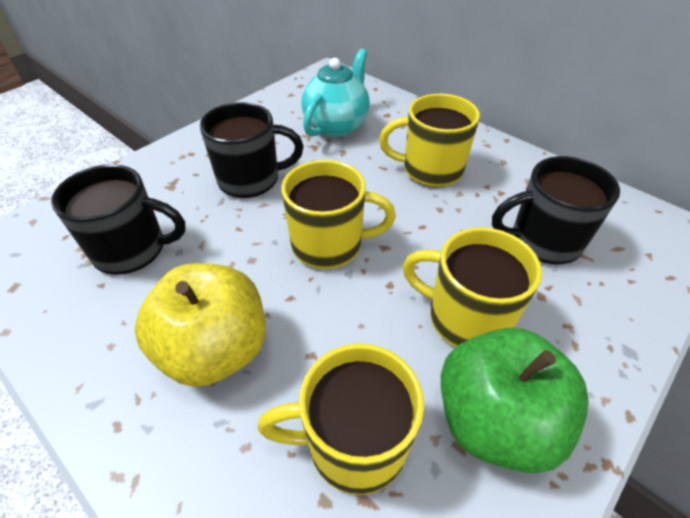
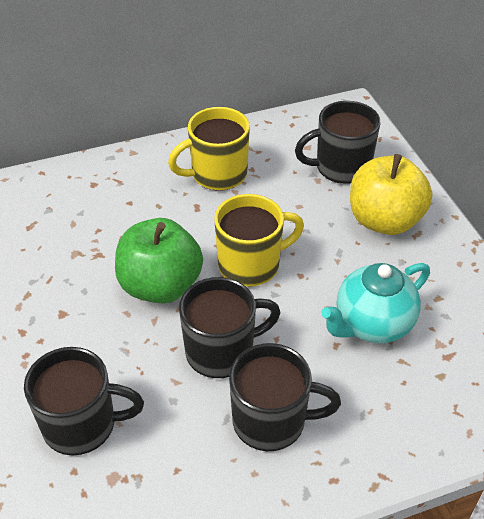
black mug: [51,164,186,274] [200,102,303,198] [492,156,620,264] = 3 -> [24,347,144,455] [179,277,281,378] [229,343,341,451] [295,101,380,184] = 4
yellow mug: [258,344,424,495] [281,160,396,269] [379,94,480,187] [403,227,542,347] = 4 -> [168,107,250,191] [214,194,304,286] = 2

